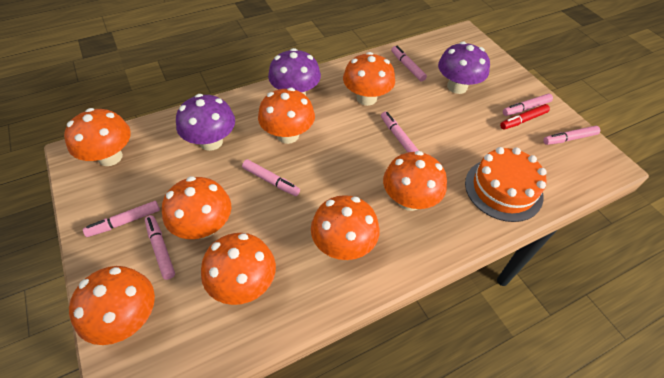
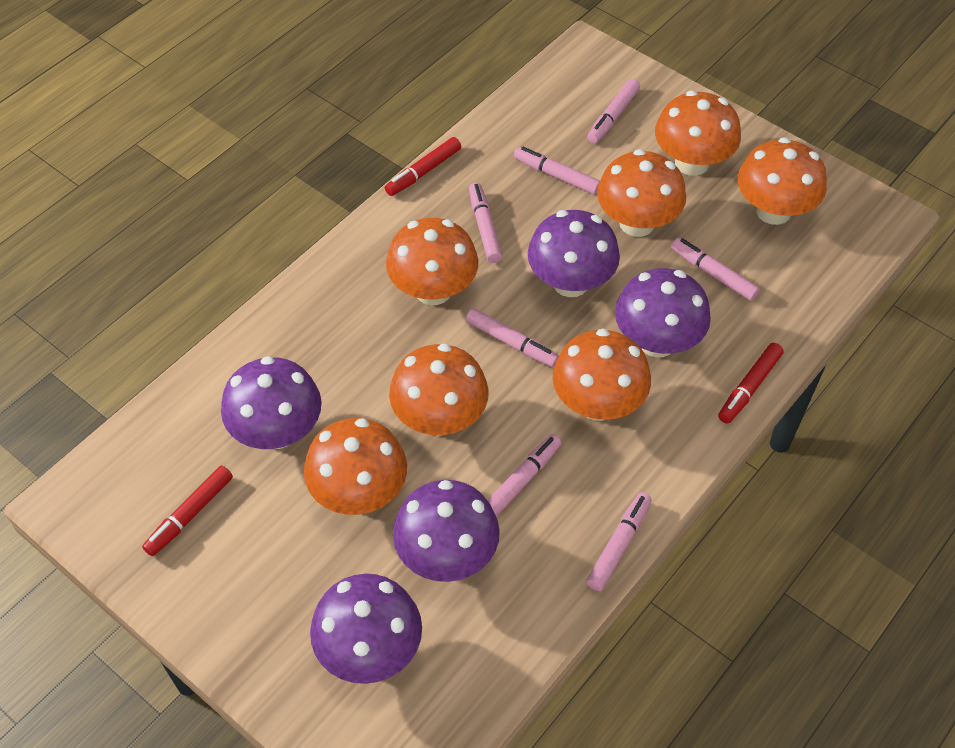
orange cake: [465,147,547,222] = 1 -> none = 0
orange mushroom: [64,108,131,166] [69,266,155,345] [162,176,231,239] [201,233,276,305] [258,88,315,144] [311,195,379,260] [343,52,395,106] [383,151,447,211] = 8 -> [304,418,407,515] [386,218,478,305] [389,344,489,436] [553,329,651,421] [597,149,686,237] [655,91,741,176] [738,137,827,225] = 7
purple mushroom: [176,94,235,151] [268,48,321,96] [438,42,490,94] = 3 -> [221,356,322,449] [310,574,422,684] [393,480,500,582] [528,210,620,297] [615,268,711,357] = 5
red marker: [500,104,550,130] = 1 -> [142,466,233,556] [385,137,461,196] [718,343,784,424] = 3

